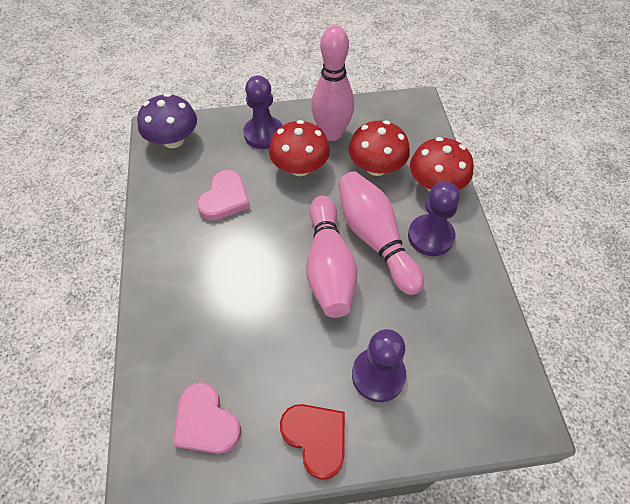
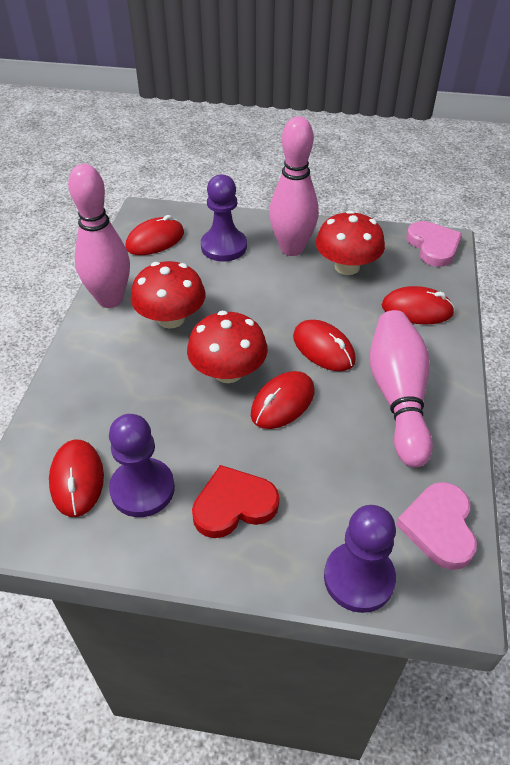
purple mushroom: [137,93,197,148] = 1 -> none = 0
red mouse: none = 0 -> [49,439,104,517] [125,215,184,255] [251,371,314,429] [293,320,356,371] [382,286,455,324] = 5

